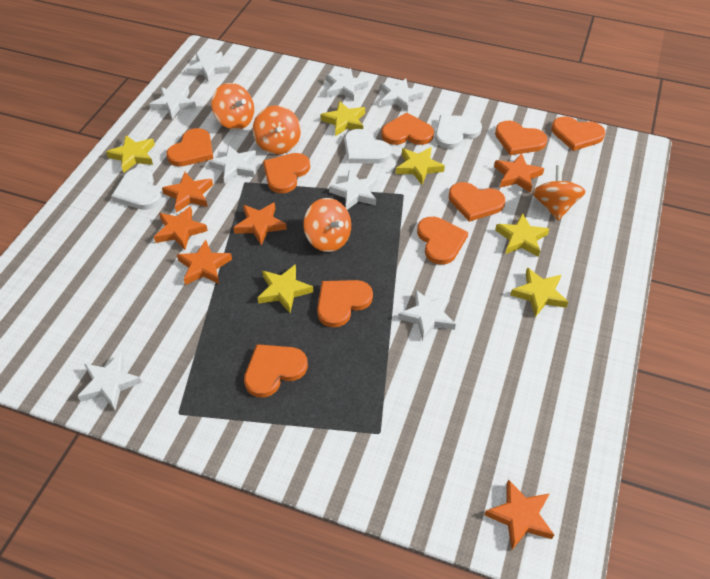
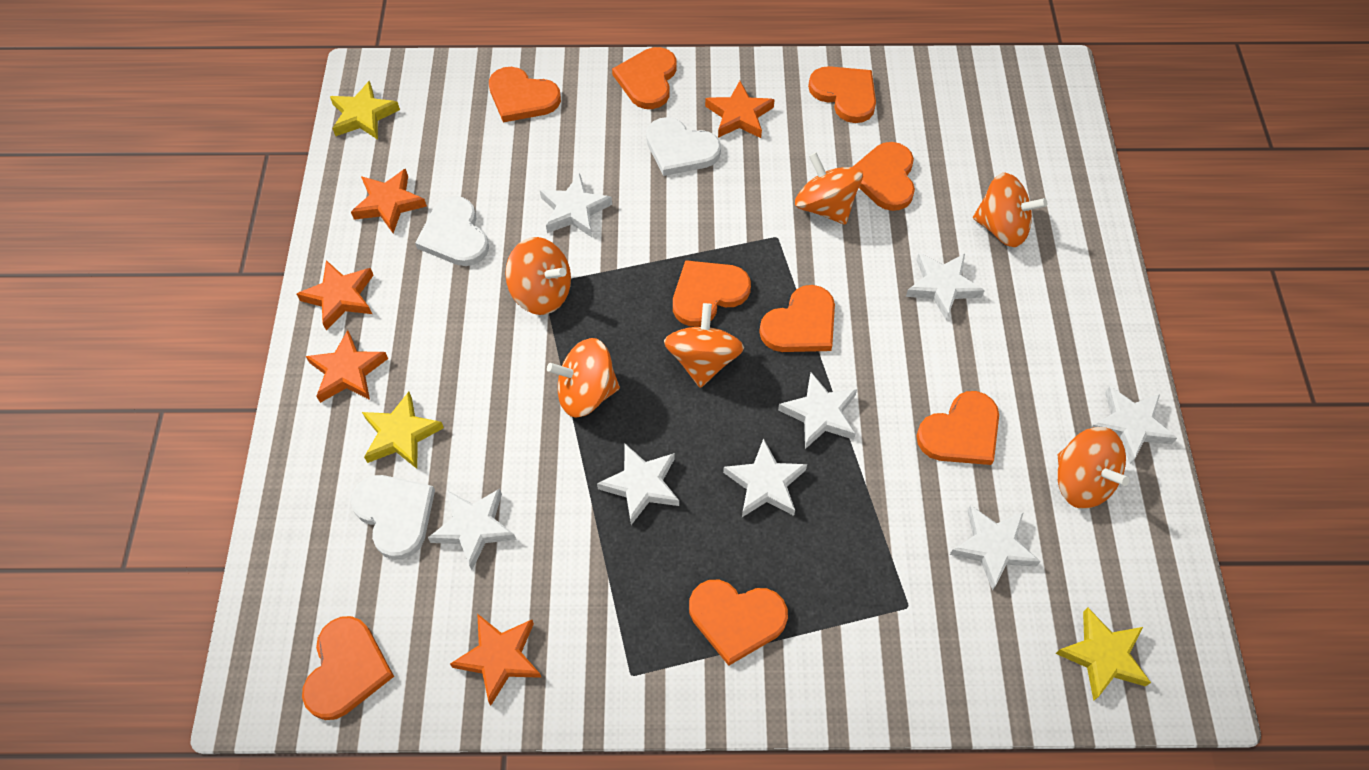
orange spinning top: [211,83,254,130] [253,105,301,155] [303,198,351,252] [532,165,586,221] = 4 -> [505,237,571,315] [547,338,620,418] [664,303,744,388] [795,152,863,225] [973,173,1047,247] [1058,427,1130,509] = 6
orange star: [154,206,208,250] [162,172,213,213] [177,240,232,285] [233,202,287,245] [484,479,554,550] [494,153,544,193] = 6 -> [297,260,374,330] [306,330,388,403] [351,169,427,233] [450,614,542,705] [705,81,775,138] = 5
yellow star: [106,135,155,173] [258,264,313,313] [321,101,365,136] [396,147,445,185] [495,213,549,257] [510,268,568,317] = 6 -> [330,80,400,140] [362,392,444,469] [1055,608,1151,701] = 3

